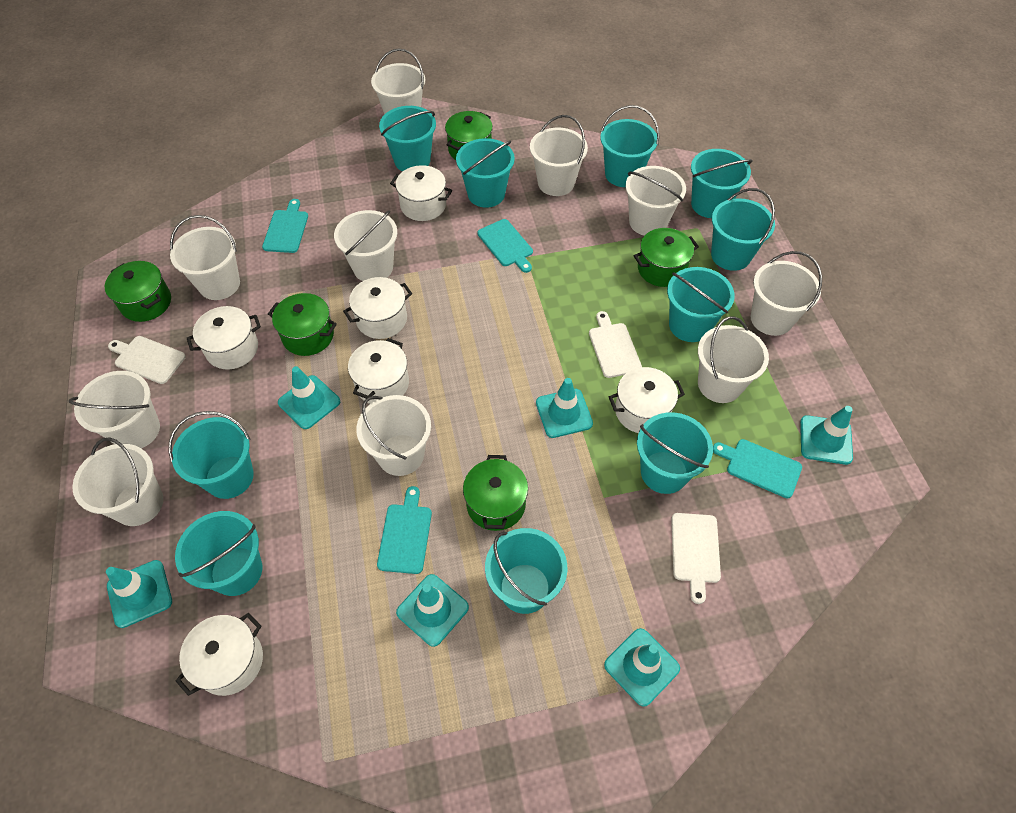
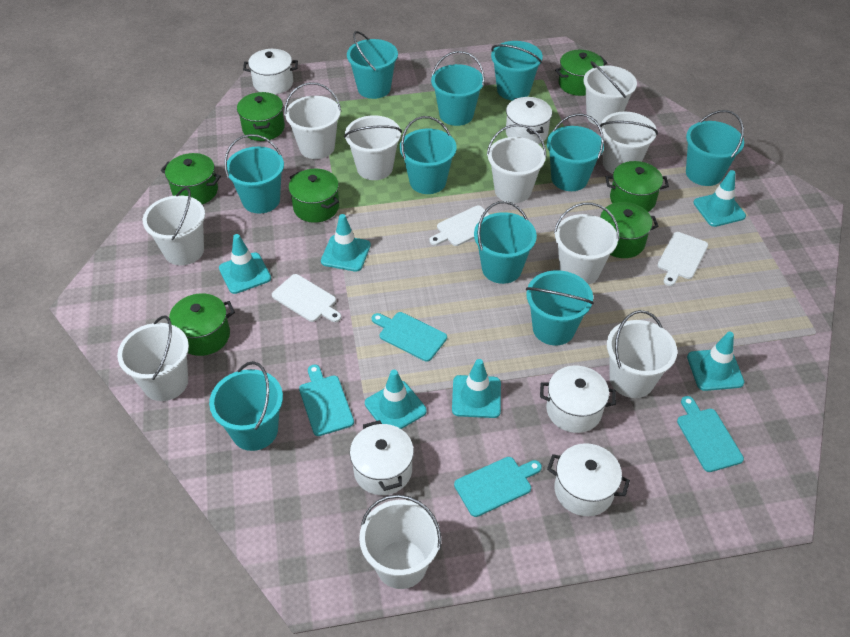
green pot: [105,261,171,322] [268,293,337,356] [445,111,493,160] [463,455,528,531] [634,228,699,287] = 5 -> [161,153,221,204] [167,293,235,356] [237,92,285,141] [289,169,339,223] [555,50,607,96] [600,202,659,258] [606,161,669,212] = 7
white pot: [176,613,263,696] [187,306,261,370] [343,277,412,339] [348,338,409,404] [390,165,452,221] [609,367,685,433] = 6 -> [243,49,298,95] [350,420,414,495] [506,97,552,144] [540,366,616,433] [547,443,630,516] = 5

